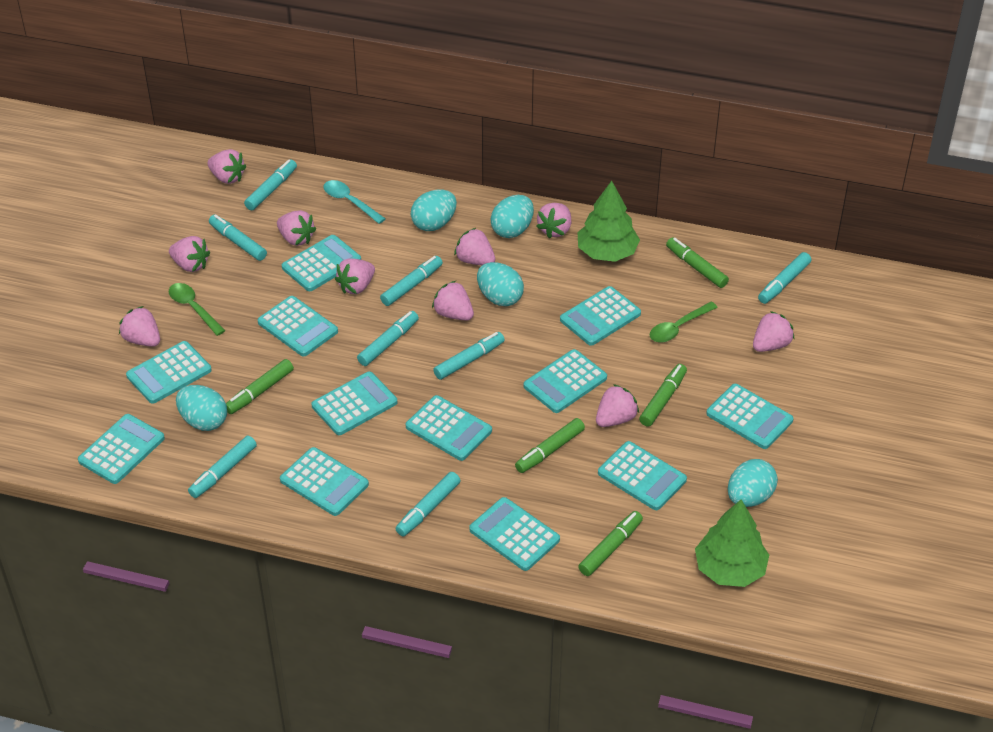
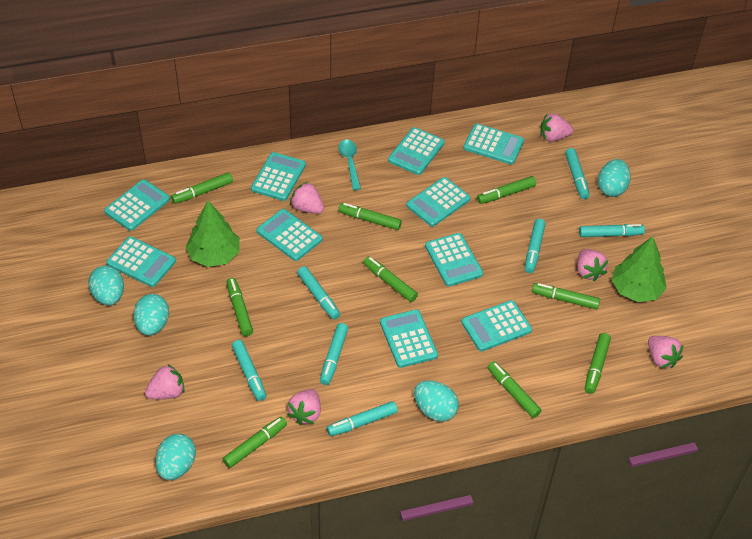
green marker: [226,359,294,414] [515,418,585,473] [578,511,643,576] [639,364,687,427] [666,237,729,288] = 5 -> [171,172,233,204] [223,416,287,468] [226,278,253,336] [338,203,402,230] [363,256,418,302] [477,176,536,204] [487,361,542,418] [532,283,600,309] [585,333,611,394] = 9
green spoon: [169,283,225,336] [650,302,718,343] = 2 -> none = 0
pink strawberry: [119,306,160,347] [169,236,210,272] [207,149,246,184] [277,210,316,246] [335,258,375,294] [432,281,474,321] [454,228,496,265] [536,203,571,239] [596,384,639,427] [753,311,794,352] = 10 -> [145,364,185,399] [287,389,321,425] [290,182,324,214] [541,113,573,142] [577,249,608,281] [648,336,683,368] = 6
turquoise calculator: [78,414,165,484] [126,341,212,404] [258,296,338,356] [280,447,369,516] [282,235,361,291] [312,372,397,435] [406,395,492,461] [469,497,560,571] [524,349,607,413] [560,286,641,346] [598,441,687,510] [706,384,793,449] = 12 -> [104,179,170,231] [106,236,176,287] [251,152,306,201] [256,209,323,261] [380,309,438,368] [388,127,445,175] [406,177,470,227] [425,233,483,287] [461,300,532,352] [463,124,524,165] = 10
turquoise marker: [188,436,257,498] [209,214,267,261] [244,159,297,210] [357,311,419,366] [380,256,443,306] [395,472,461,536] [433,332,505,380] [758,252,811,304] = 8 -> [232,340,266,401] [297,266,340,319] [320,323,348,385] [327,401,398,436] [525,219,545,273] [565,148,590,199] [579,224,645,237] = 7

